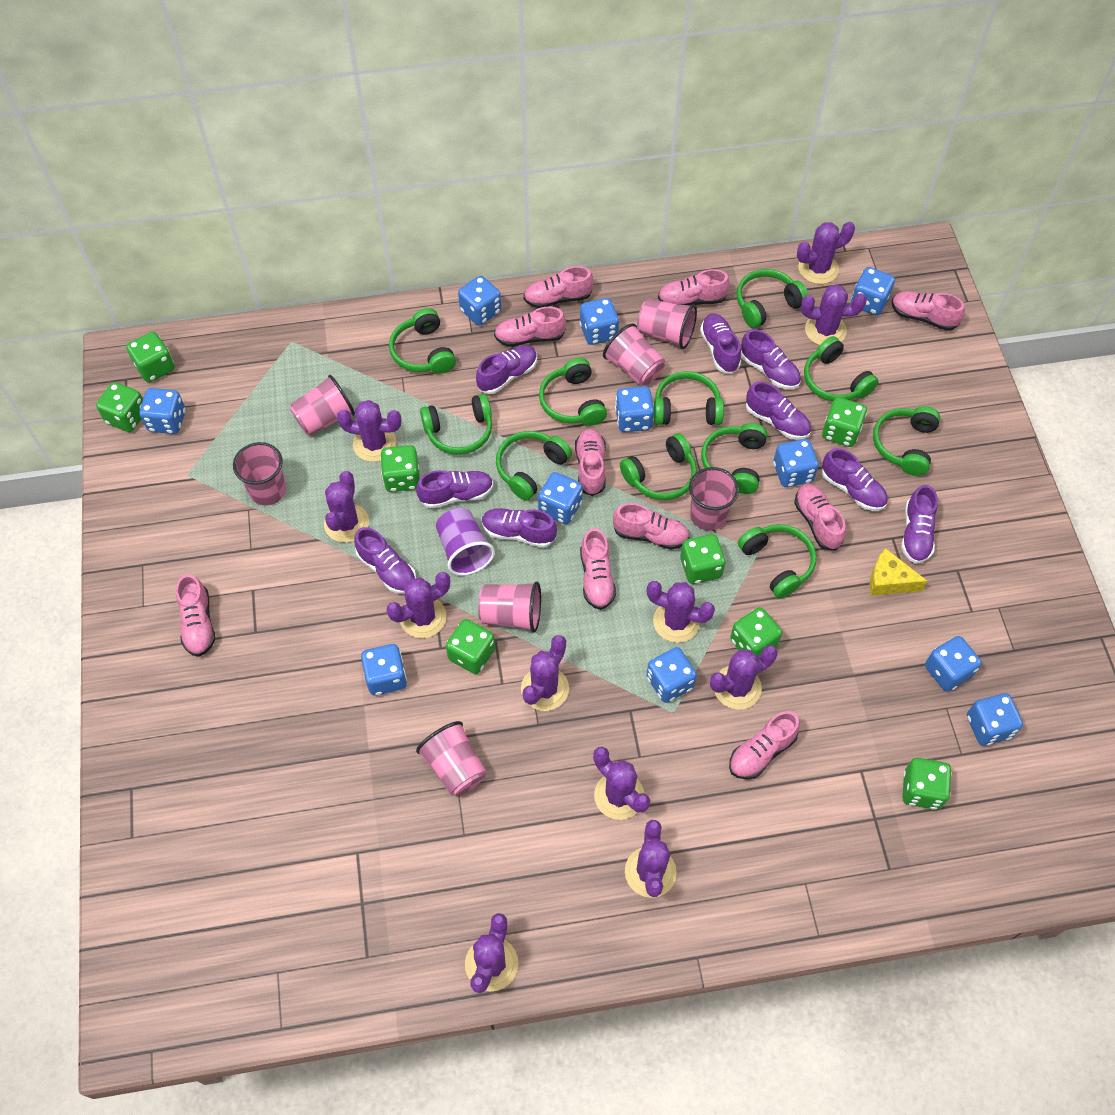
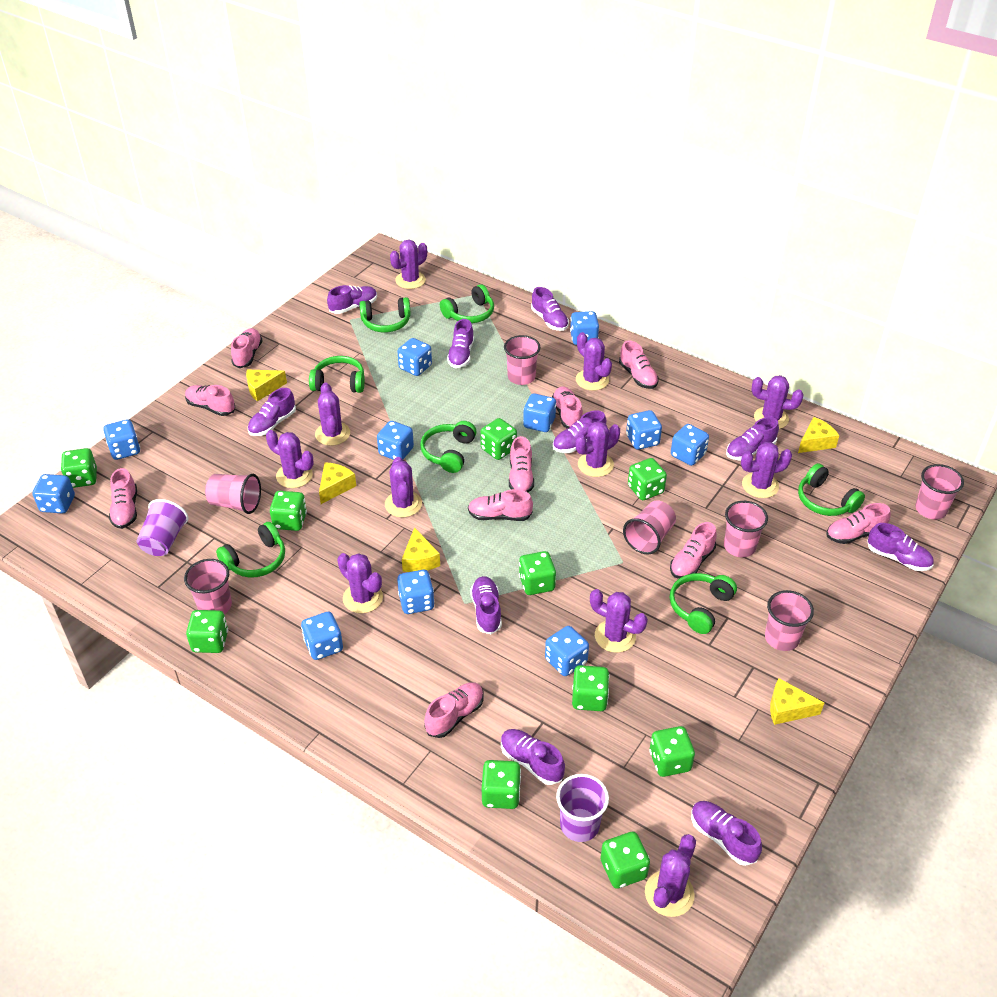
green dice: [96,382,143,432] [126,332,175,382] [380,445,420,492] [446,619,495,674] [680,534,726,584] [730,607,782,656] [822,397,867,447] [902,758,952,810] = 8 -> [61,448,97,488] [186,610,228,653] [270,491,307,531] [480,418,517,460] [482,760,521,809] [519,551,556,595] [572,665,610,711] [600,832,650,889] [628,458,667,500] [649,726,695,777] = 10
green headphones: [389,308,456,374] [420,394,492,455] [496,431,572,501] [539,358,607,426] [620,433,697,500] [654,371,724,425] [701,423,767,494] [737,269,808,328] [738,524,816,599] [804,336,879,402] [873,406,940,476] = 11 -> [216,522,285,578] [309,356,365,393] [359,297,411,332] [420,421,476,473] [440,284,494,323] [670,573,737,634] [798,463,865,516] = 7
purple cup: [436,508,495,576] = 1 -> [137,499,188,556] [556,774,609,842] = 2
purple shoe: [354,527,416,594] [416,470,494,508] [476,345,537,394] [482,508,557,548] [700,314,741,374] [741,329,801,389] [746,381,811,440] [821,448,888,511] [901,485,938,564] = 9 -> [248,388,296,436] [327,285,377,314] [447,319,474,368] [470,576,502,634] [501,729,565,785] [531,287,569,331] [553,410,606,453] [691,801,762,866] [726,417,779,460] [867,523,934,571] = 10
yellow cheese: [870,548,928,596] = 1 -> [246,370,287,401] [319,462,356,504] [402,527,440,572] [770,678,824,725] [798,417,840,453] = 5

